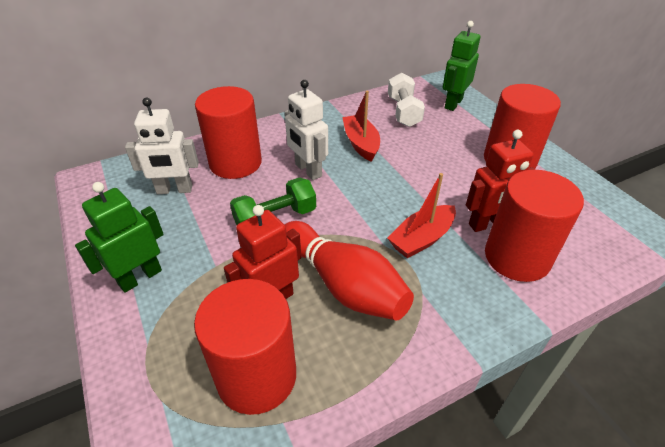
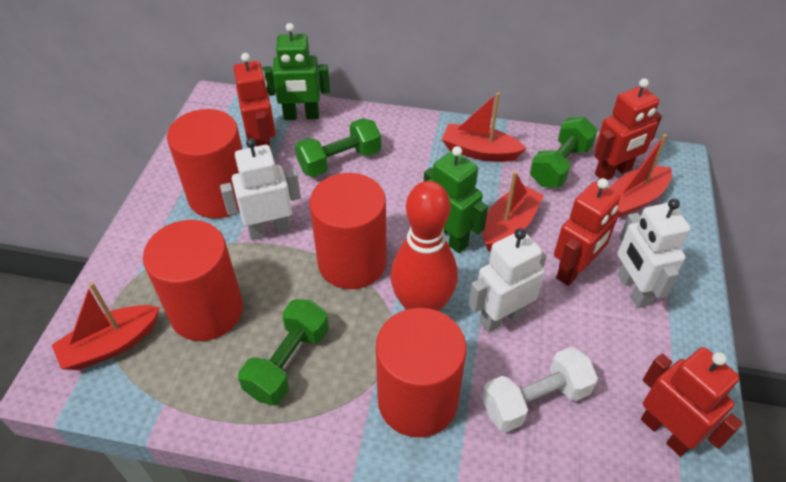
green dumbbell: [230,177,316,225] = 1 -> [238,299,329,405] [295,118,381,177] [530,117,598,187] = 3
red boat: [342,91,380,162] [388,173,456,258] = 2 -> [52,282,160,370] [442,92,526,162] [482,171,544,251] [609,134,672,218] = 4
red robot: [224,205,301,299] [466,130,535,232] = 2 -> [233,53,276,149] [554,178,620,286] [594,78,662,180] [641,347,743,457] = 4
white robot: [125,97,199,194] [285,80,328,180] = 2 -> [220,138,301,240] [468,228,546,333] [617,199,690,308] = 3

